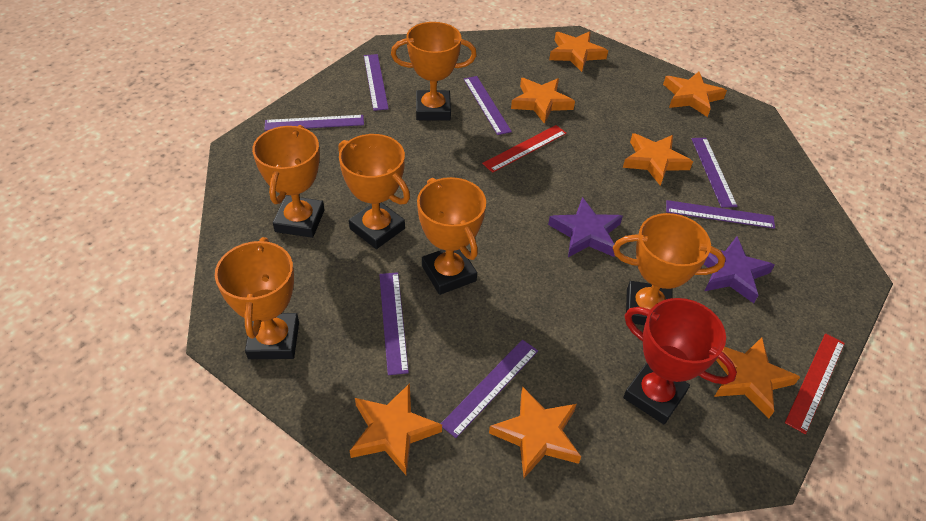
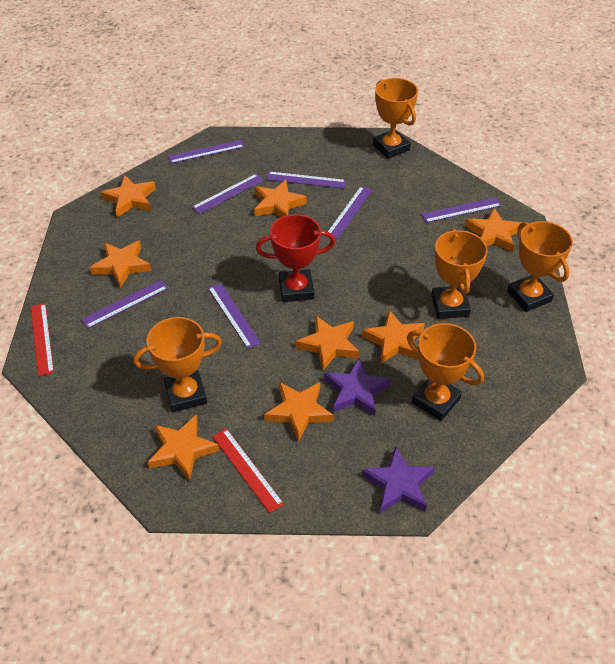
orange star: [350,383,442,475] [489,387,581,478] [511,78,575,124] [549,31,608,72] [623,133,693,186] [663,72,727,117] [714,337,800,419] = 7 -> [90,241,151,288] [100,175,156,218] [148,415,219,481] [254,180,307,217] [264,382,334,442] [296,315,359,371] [362,310,425,364] [465,208,522,252] = 8
orange trophy: [215,237,299,359] [252,125,324,238] [338,134,410,249] [391,22,477,121] [417,177,486,295] [613,213,725,325] = 6 -> [133,317,222,412] [373,78,418,159] [407,323,484,421] [431,229,488,319] [507,221,573,312] = 5

